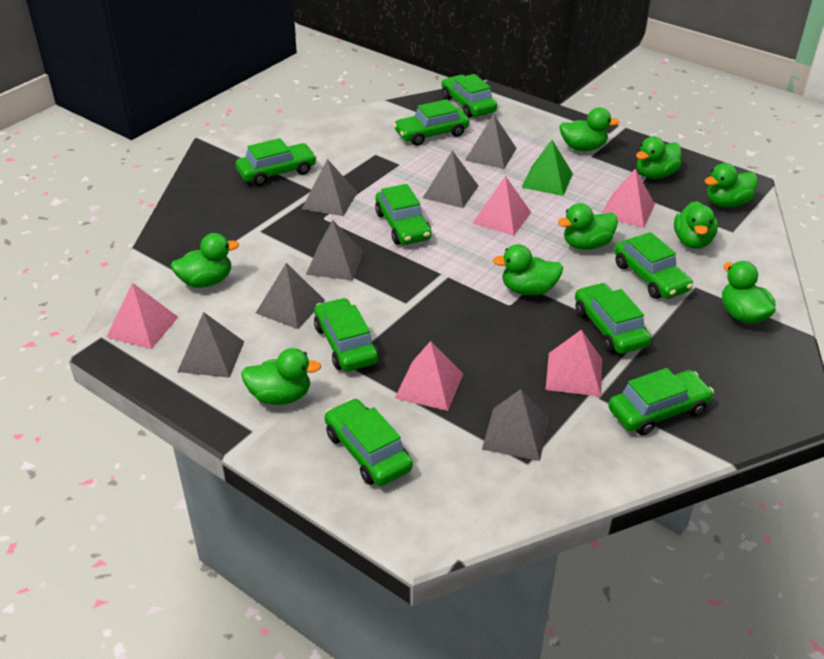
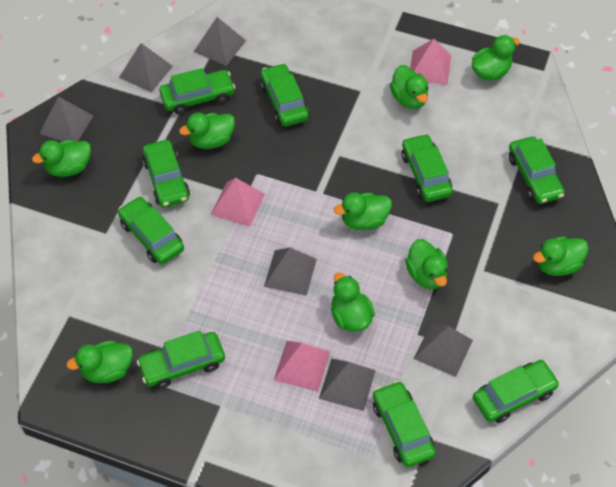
green pyramid: [521,140,573,196] = 1 -> none = 0
grey pyramid: [177,312,244,378] [256,263,325,329] [302,159,358,216] [306,220,363,280] [423,151,478,208] [465,114,517,169] [482,389,549,461] = 7 -> [39,97,93,142] [119,43,173,92] [194,17,246,66] [264,248,317,296] [319,359,376,411] [414,323,473,377] = 6
pink pyramid: [106,283,178,349] [395,341,463,411] [473,176,531,236] [546,330,602,397] [602,169,655,228] = 5 -> [211,178,265,227] [274,341,330,392] [410,39,451,85] = 3

